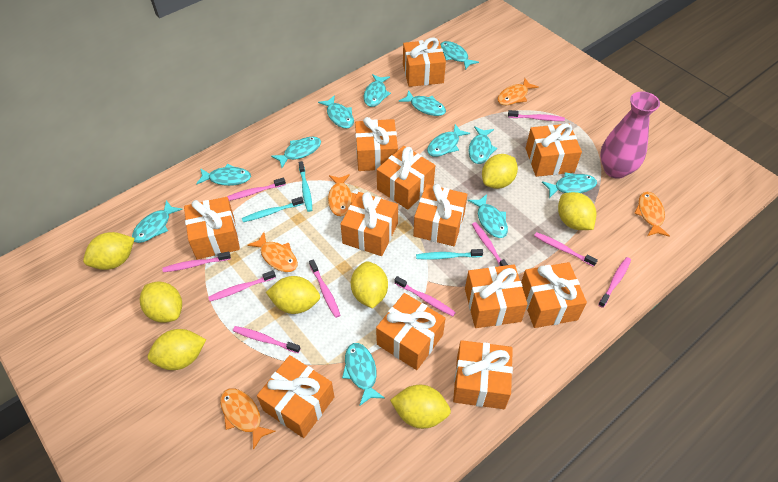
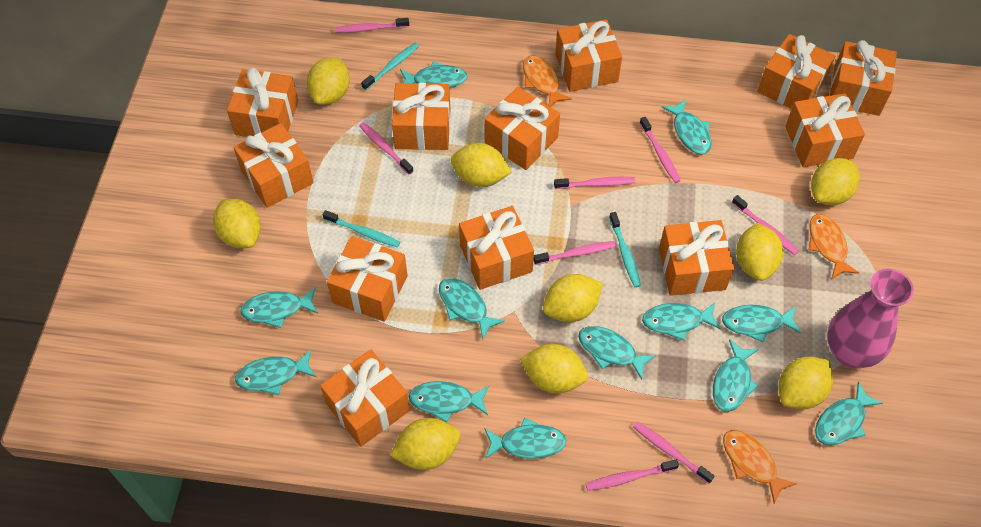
orange fish: [220,389,276,450] [247,232,298,272] [328,174,357,216] [497,78,539,105] [634,192,670,237] = 5 -> [523,55,572,107] [723,430,797,504] [809,214,859,280] = 3
pink toothbrush: [162,252,231,272] [208,270,276,302] [227,177,286,201] [233,326,301,353] [309,259,340,318] [394,276,456,316] [472,222,508,266] [508,110,565,121] [534,232,598,267] [598,257,631,308] = 10 -> [335,18,409,33] [359,122,413,175] [534,241,616,265] [554,177,635,189] [586,459,679,491] [633,422,714,484] [640,117,681,183] [732,195,799,255] = 8
yellow lemon: [83,232,135,270] [140,282,182,323] [148,329,206,370] [266,276,320,314] [351,261,388,309] [390,385,451,429] [482,154,518,189] [558,192,596,230] = 8 -> [213,199,261,248] [307,58,350,105] [390,418,460,470] [450,143,512,187] [520,344,588,393] [543,274,603,322] [736,223,783,281] [779,357,833,409] [811,158,860,205] = 9

